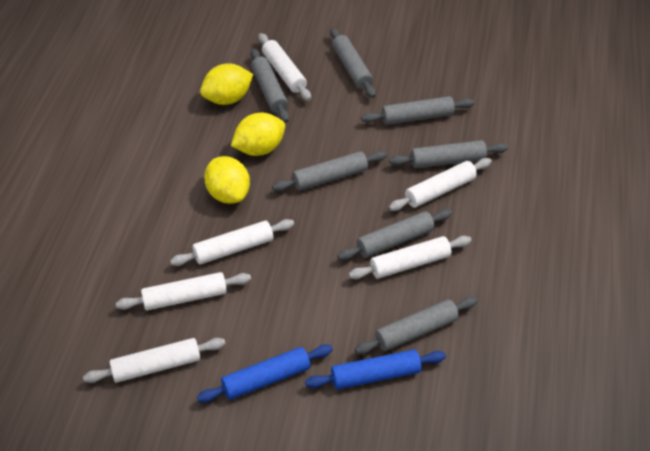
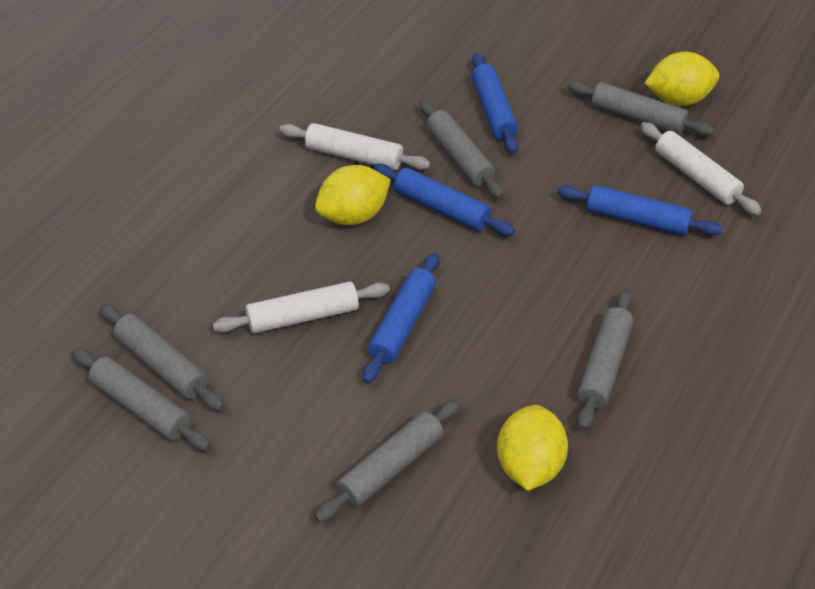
blue rolling pin: [197,344,333,403] [305,350,446,389] = 2 -> [362,252,440,383] [373,164,515,236] [472,53,518,154] [557,185,723,236] = 4
grey rolling pin: [250,48,289,123] [272,151,387,191] [330,28,376,98] [337,209,452,260] [355,296,478,355] [361,96,475,125] [389,140,508,168] = 7 -> [72,348,211,451] [100,304,224,411] [314,399,462,523] [420,100,504,199] [567,81,714,136] [577,290,633,430] = 6
white rolling pin: [83,338,226,383] [116,272,251,310] [170,219,294,266] [258,33,311,101] [349,236,472,279] [389,158,492,211] = 6 -> [213,281,390,333] [279,123,430,170] [640,122,762,215] = 3

